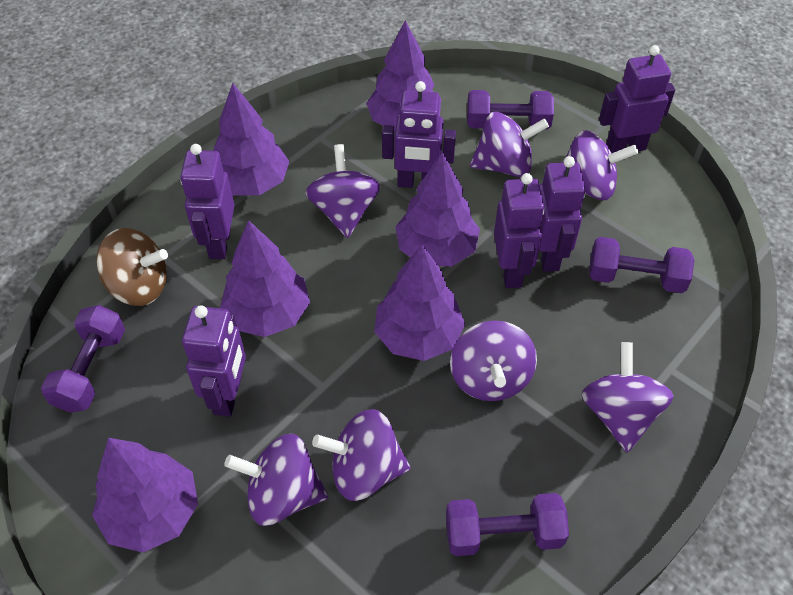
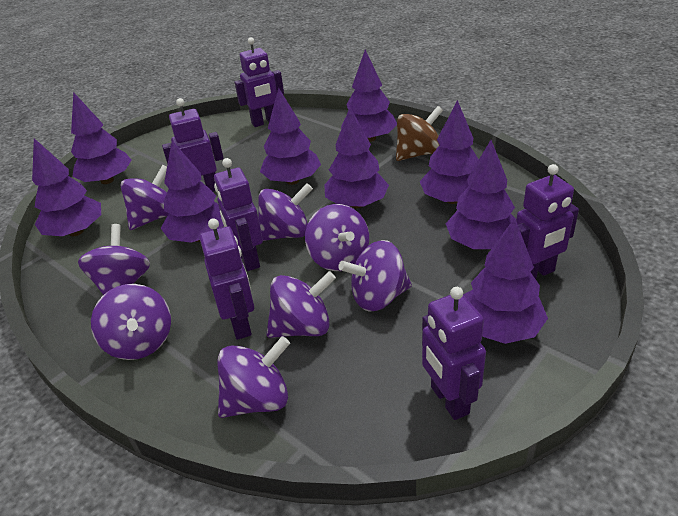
purple dumbbell: [41,305,125,412] [446,493,569,556] [467,90,554,129] [589,237,694,293] = 4 -> none = 0
purple spinning top: [224,434,328,526] [305,144,381,238] [312,409,410,501] [450,320,537,401] [470,112,549,177] [563,130,638,200] [581,342,674,453] = 7 -> [78,224,150,295] [91,284,171,360] [120,165,169,230] [217,336,290,418] [258,183,313,241] [266,271,336,338] [305,204,369,271] [338,240,412,312] = 8
purple tree: [92,438,198,552] [213,83,290,195] [220,220,310,337] [366,20,441,132] [374,245,465,361] [395,152,480,266] = 6 -> [32,138,101,236] [71,92,132,184] [161,140,224,243] [260,88,321,185] [325,107,389,208] [341,50,397,142] [420,100,479,204] [446,140,516,249] [464,218,548,344] = 9

